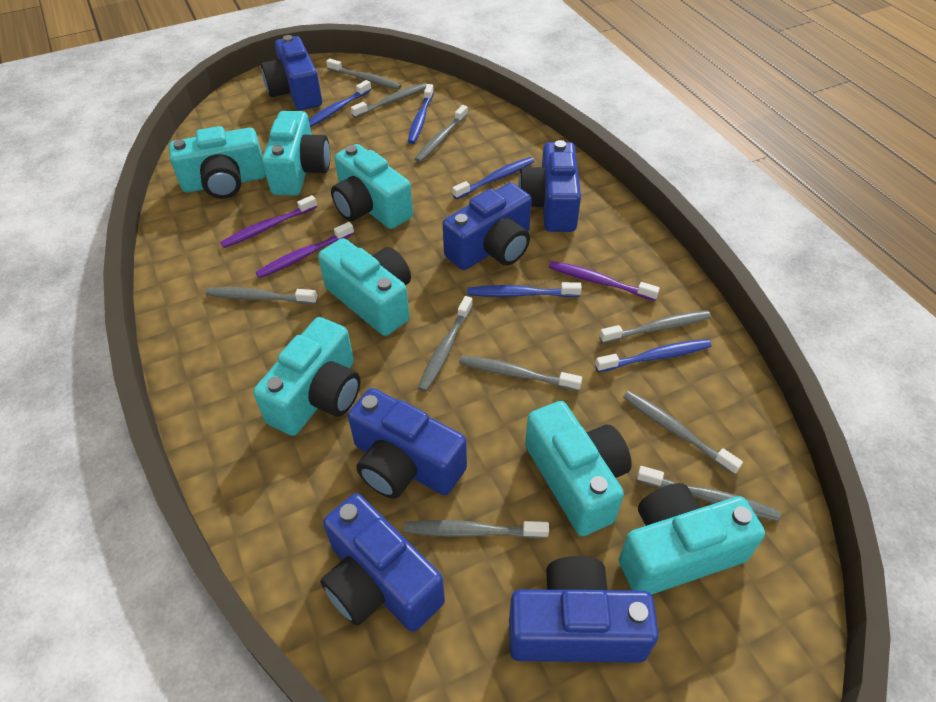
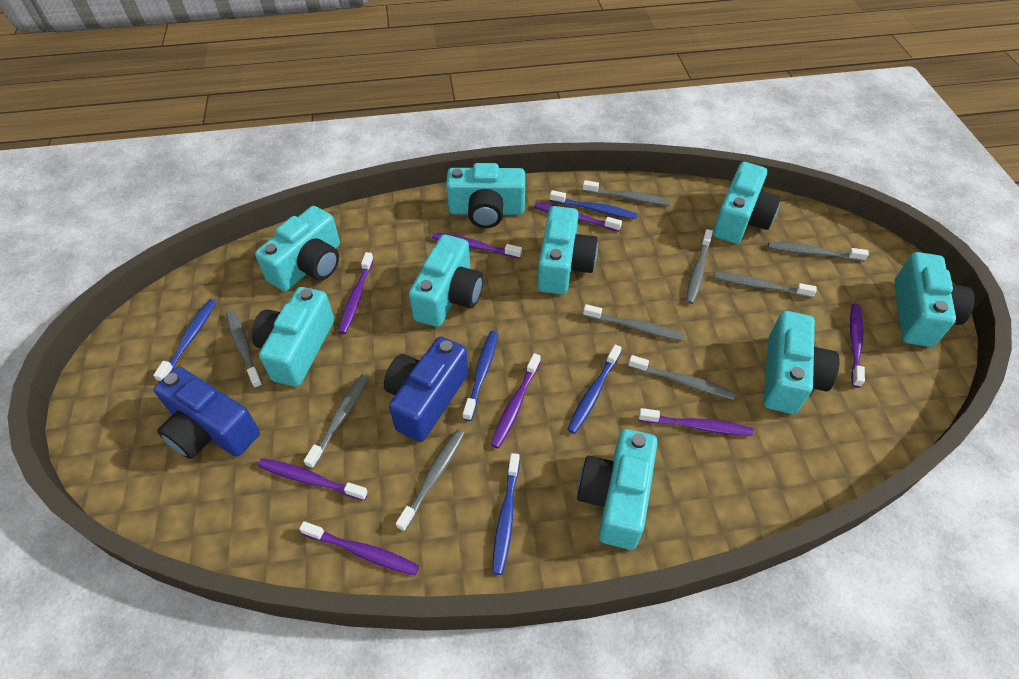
blue camera: [261,35,322,110] [320,493,445,632] [348,388,467,499] [443,183,532,270] [509,556,659,663] [518,140,581,232] = 6 -> [154,367,260,459] [384,336,469,442] = 2
grey toothbrush: [206,287,317,304] [326,58,401,90] [351,83,427,118] [403,520,549,539] [414,105,468,162] [418,296,473,392] [459,355,582,391] [599,310,711,343] [623,391,743,475] [637,466,781,521] = 10 -> [226,310,263,389] [304,374,369,469] [396,429,465,532] [583,180,670,206] [583,304,684,341] [628,355,736,400] [686,229,713,304] [714,272,817,298] [768,242,869,262] = 9
purple toothbrush: [220,195,317,248] [256,222,354,278] [549,261,660,301] = 3 -> [258,458,368,501] [299,521,419,575] [338,252,374,334] [432,232,522,259] [491,353,541,448] [534,202,622,232] [639,408,753,436] [850,304,865,388] = 8
turquoise camera: [169,126,266,199] [253,317,361,436] [262,111,330,195] [318,238,411,336] [331,144,413,229] [525,401,632,536] [619,483,765,595] = 7 -> [252,287,334,387] [255,206,340,291] [409,235,483,327] [446,163,525,228] [538,206,598,295] [577,429,658,550] [713,162,781,244] [764,311,840,414] [894,252,975,347] = 9

